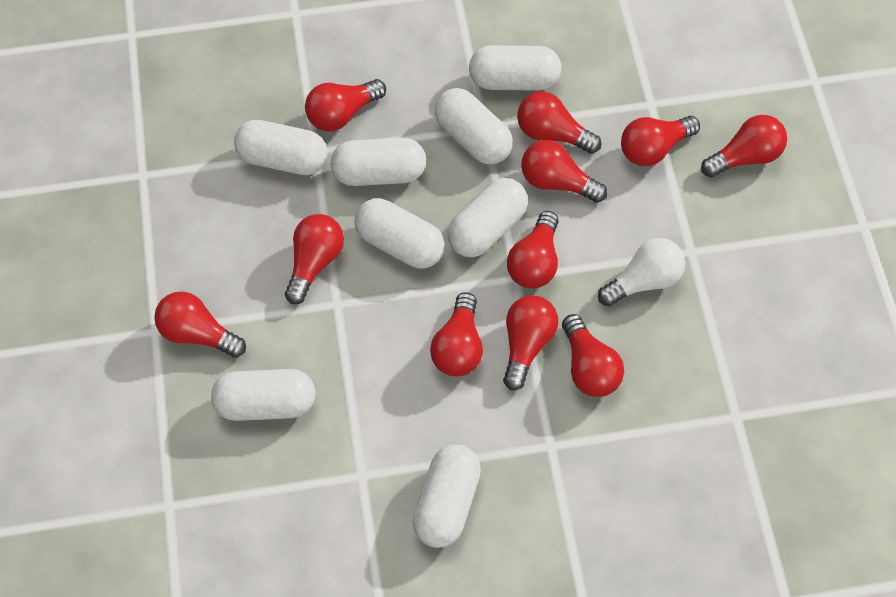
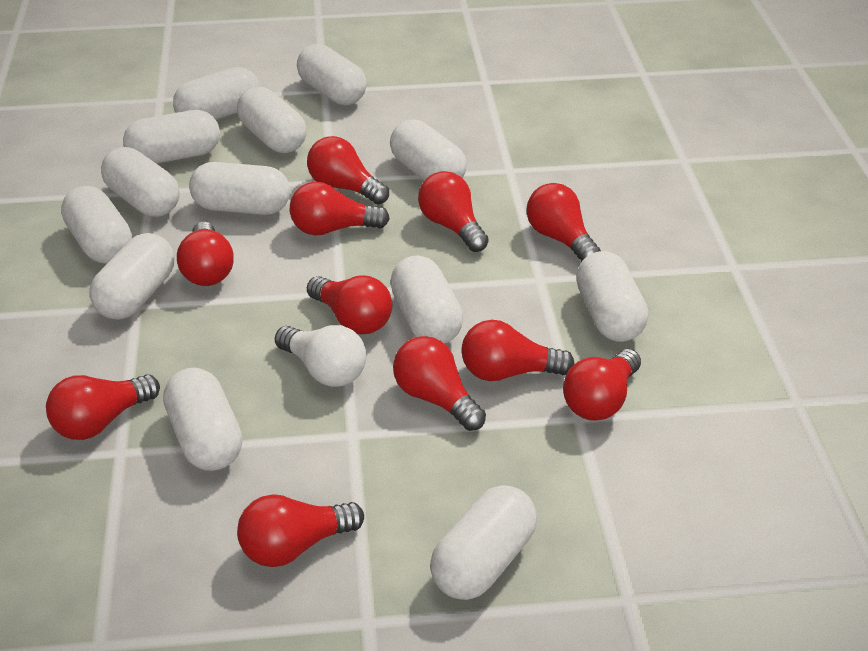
white capsule: [211,369,316,421] [234,120,328,175] [331,138,426,186] [354,198,445,269] [413,444,481,548] [434,88,513,164] [447,178,528,257] [469,45,561,91] = 8 -> [61,186,132,264] [89,233,174,320] [101,147,180,217] [123,110,220,164] [163,368,242,471] [173,67,260,120] [189,162,290,215] [237,87,307,153] [297,44,367,105] [390,119,467,181] [390,255,463,344] [430,485,537,600] [576,251,648,342] = 13

